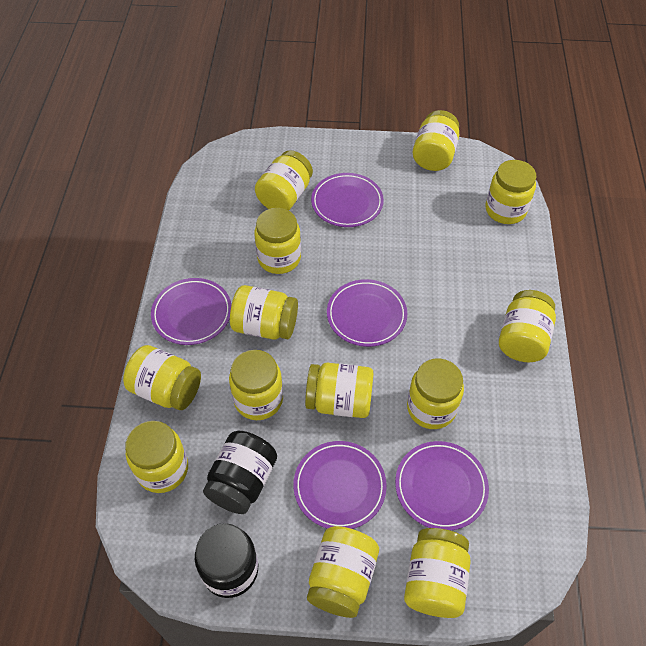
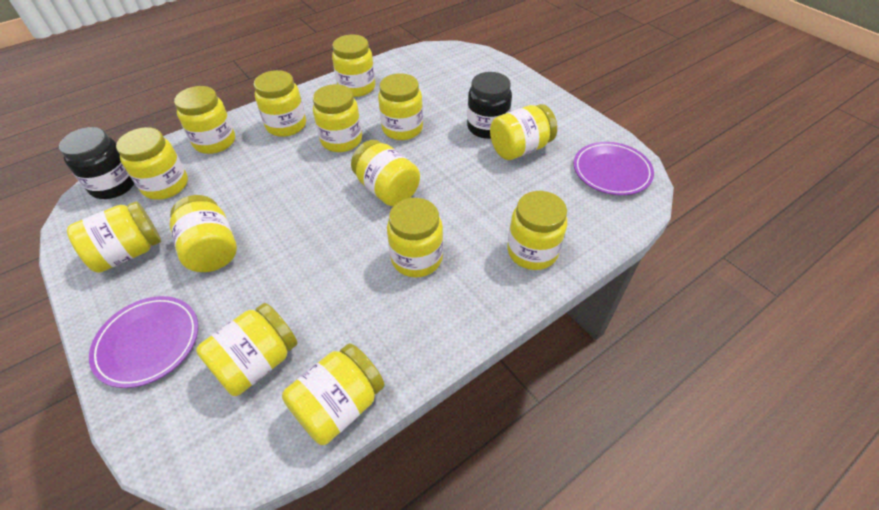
purple plate: [151,278,231,345] [293,441,387,529] [311,173,384,227] [327,279,407,347] [395,441,489,531] = 5 -> [89,296,198,388] [574,142,654,195] = 2
yellow jar: [123,345,201,410] [125,421,188,493] [229,350,283,420] [230,285,298,340] [254,208,301,274] [255,150,313,210] [305,363,374,418] [307,526,379,618] [404,528,471,618] [407,359,464,429] [413,110,459,171] [486,160,536,224] [499,290,556,362] = 13 -> [67,201,161,273] [116,127,188,200] [170,195,237,272] [174,86,235,154] [196,303,298,396] [254,70,306,137] [282,343,385,445] [313,84,362,152] [332,35,375,97] [351,140,420,206] [378,73,423,140] [387,198,443,277] [490,104,557,160] [507,191,567,270] = 14

